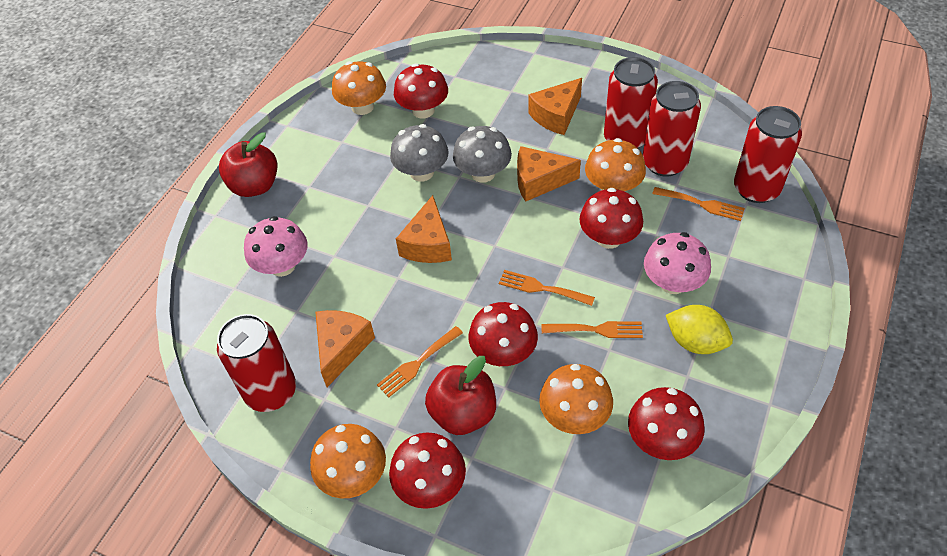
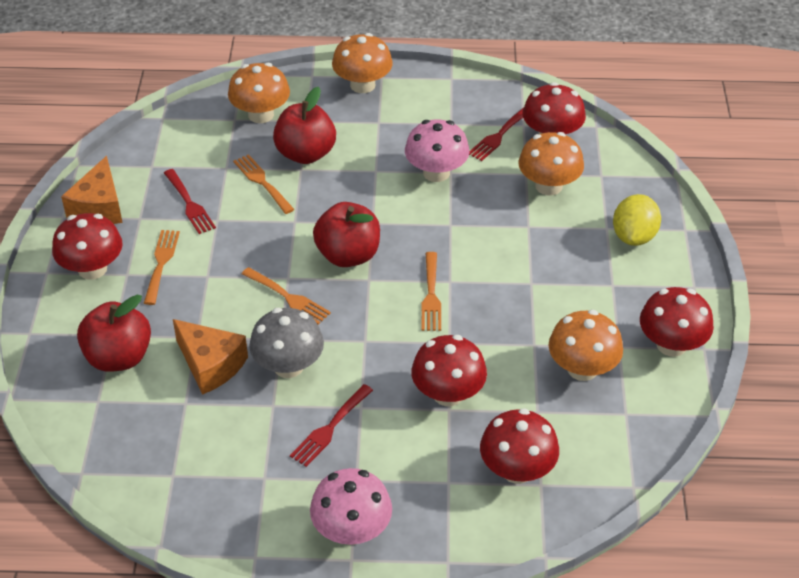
grey mushroom: [390,124,448,182] [453,126,512,183] = 2 -> [249,308,324,378] = 1
orange cheese: [315,310,375,387] [396,195,452,263] [517,146,581,202] [528,78,582,135] = 4 -> [61,156,123,224] [173,319,248,395] = 2
red apple: [219,132,277,197] [425,356,496,435] = 2 -> [77,294,151,372] [273,87,336,164] [313,202,380,267] = 3
red can: [217,314,296,412] [604,57,658,148] [643,81,701,177] [734,106,802,203] = 4 -> none = 0
red fork: none = 0 -> [164,169,216,234] [290,384,373,467] [469,107,524,161] = 3

